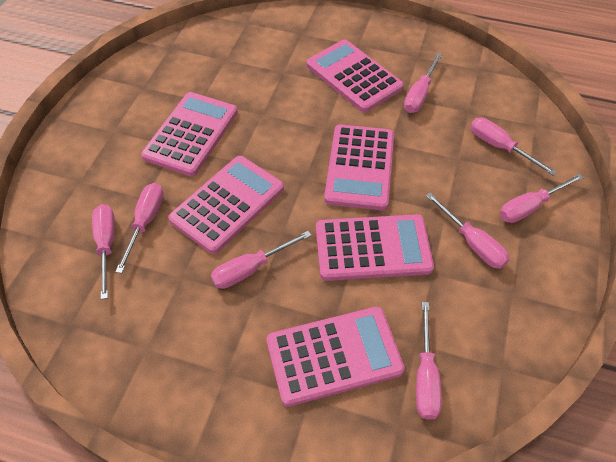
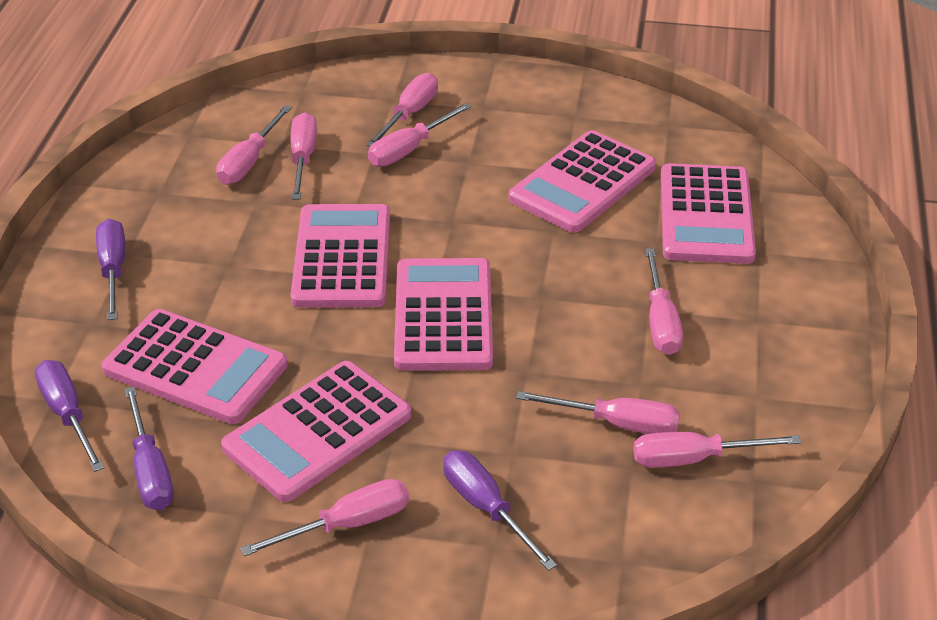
purple screwdriver: none = 0 -> [35,360,104,472] [96,219,125,320] [125,386,174,510] [443,450,557,571] = 4

